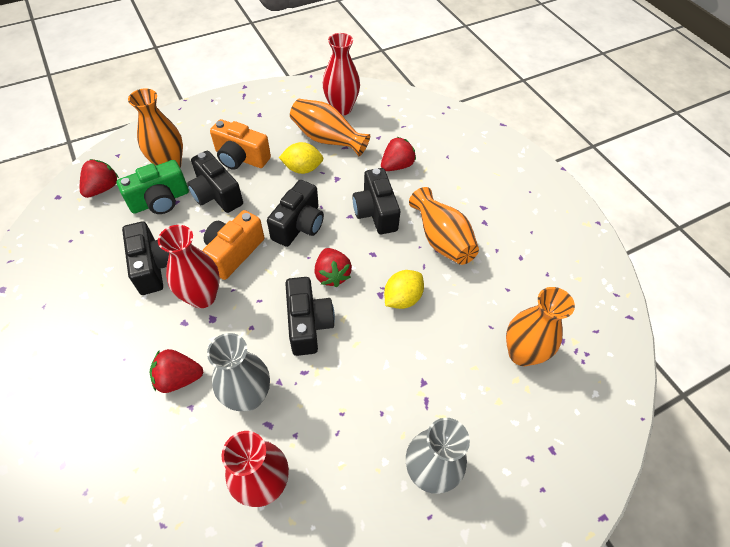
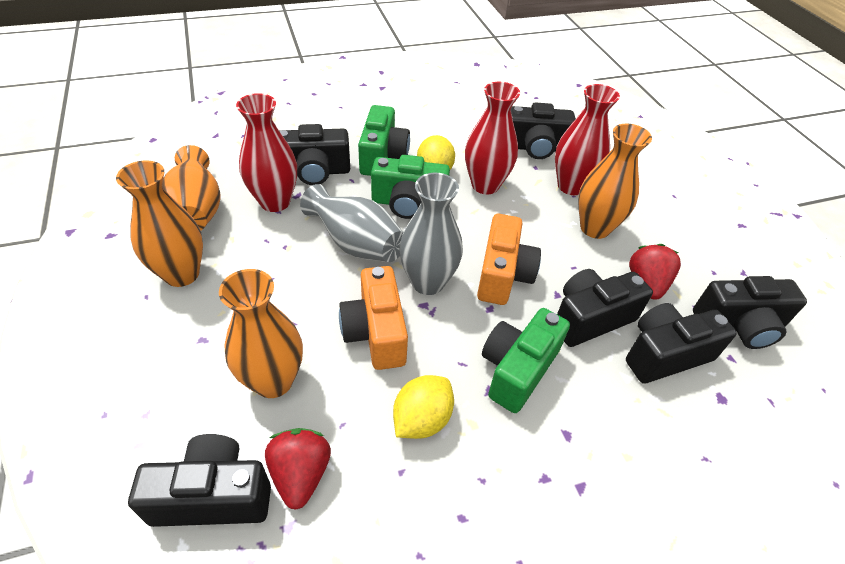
black camera: [122,221,169,295] [187,151,243,213] [267,180,324,247] [285,277,335,356] [352,168,400,234] = 5 -> [128,434,271,527] [279,124,350,185] [511,102,576,159] [557,269,653,347] [626,303,737,384] [693,276,807,349] = 6
green camera: [117,160,189,214] = 1 -> [358,105,410,176] [371,155,450,219] [482,308,570,413] = 3
red strawberry: [80,159,119,198] [150,349,203,393] [314,248,352,287] [381,137,416,171] = 4 -> [265,428,331,510] [629,244,681,300] = 2

